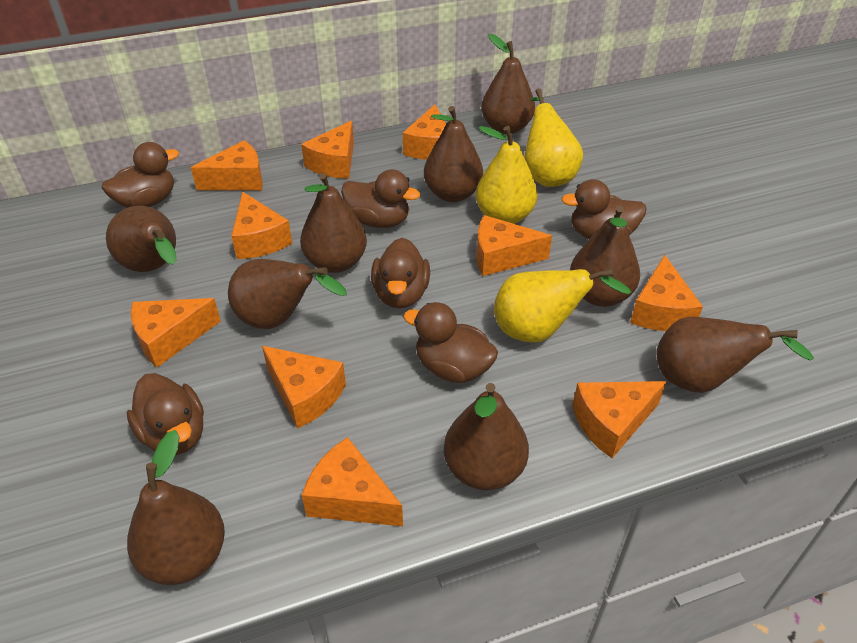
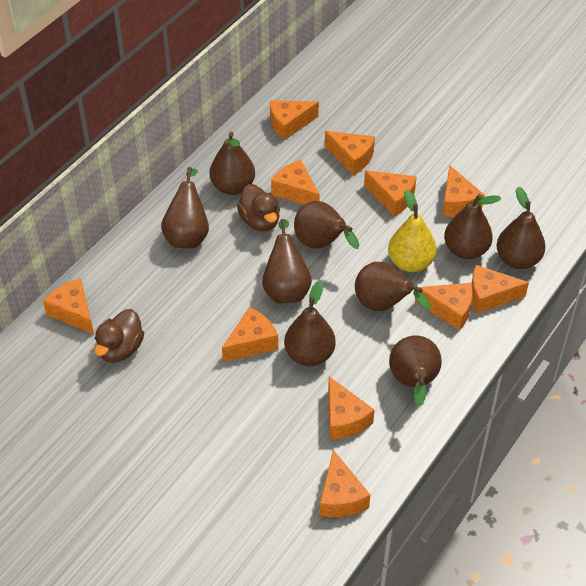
brown duck: [102,142,179,208] [127,373,204,455] [341,169,420,228] [371,238,430,308] [403,302,498,383] [561,179,647,239] = 6 -> [94,309,144,363] [237,184,280,232] = 2
orange cheese: [131,298,221,368] [191,140,263,190] [231,191,292,259] [262,346,346,429] [301,121,354,179] [302,437,403,526] [403,104,446,160] [477,215,552,276] [573,381,667,458] [630,255,703,331] = 10 -> [43,278,94,334] [222,307,278,362] [270,101,319,141] [271,160,320,205] [320,450,370,517] [325,131,375,175] [328,376,374,440] [364,170,417,217] [415,283,473,331] [442,165,484,217] [472,265,529,313] = 11
yellow pear: [476,126,538,224] [494,269,631,343] [524,88,583,187] = 3 -> [388,189,437,272] = 1

